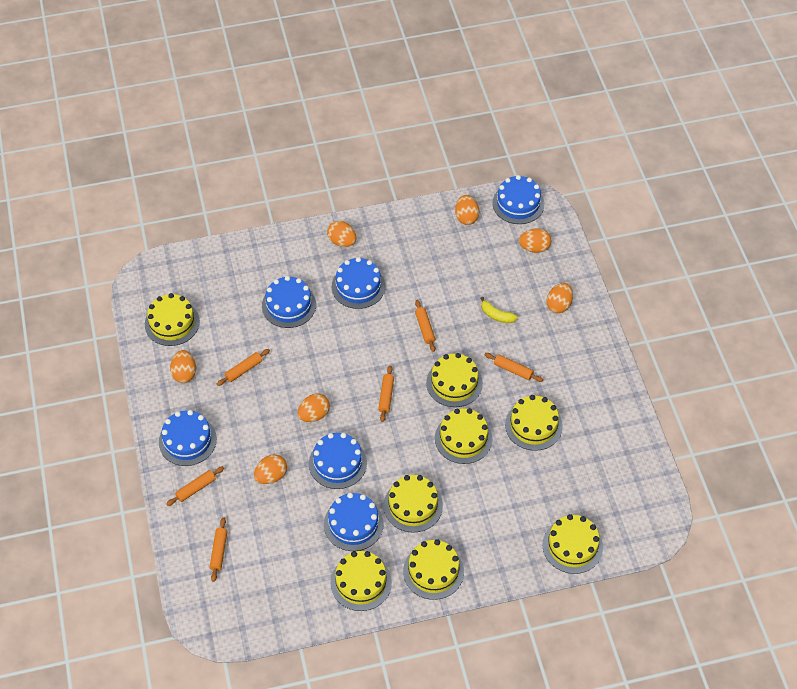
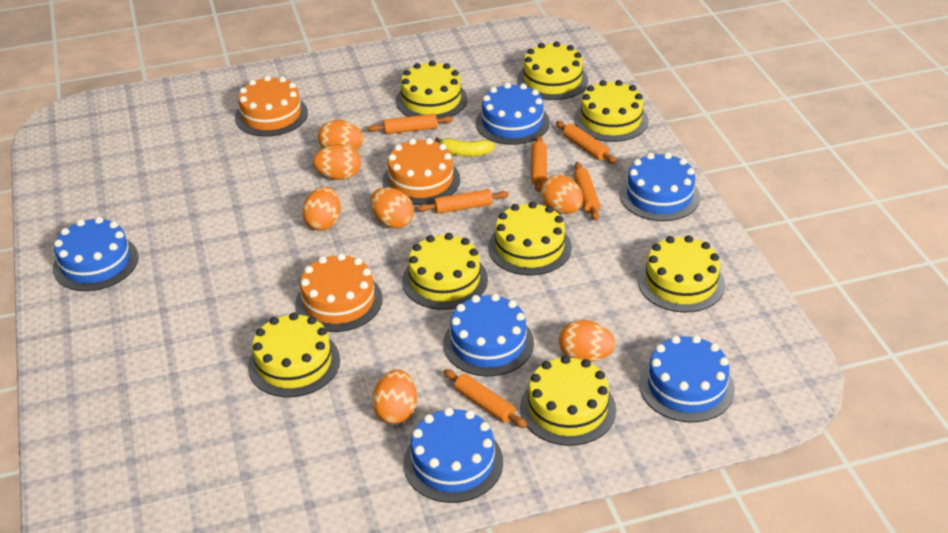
orange cake: none = 0 -> [235,75,308,137] [295,253,383,332] [382,138,460,205] = 3

